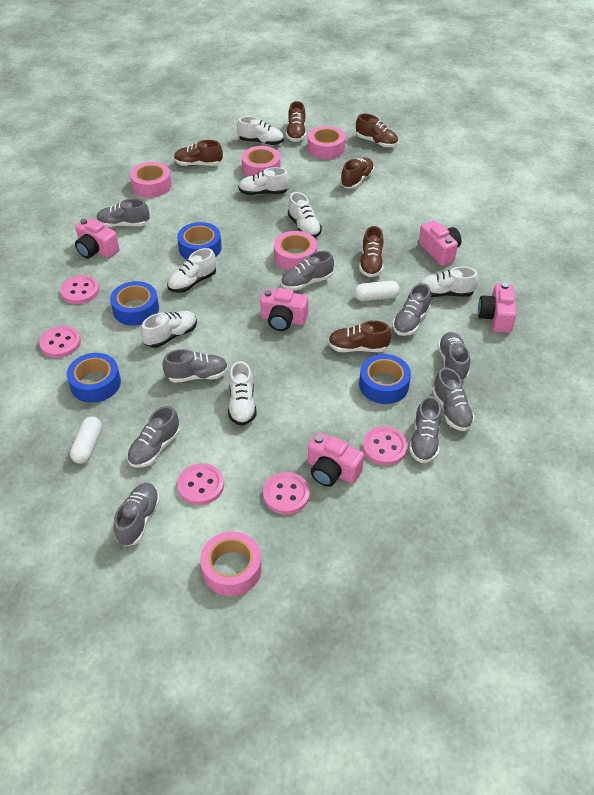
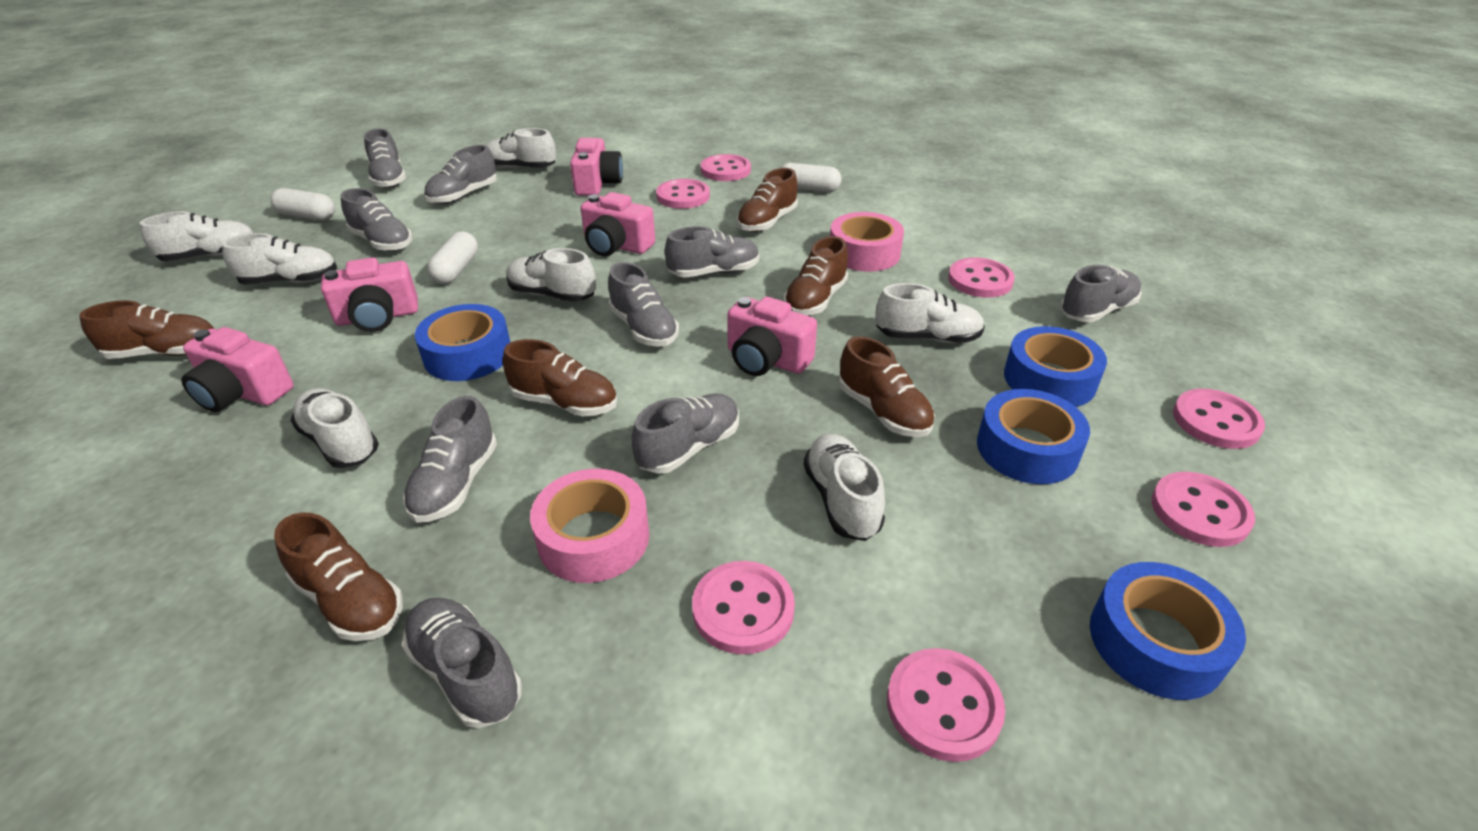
pink button: [39,326,81,358] [60,275,99,304] [177,463,224,505] [263,472,310,514] [363,426,408,465] = 5 -> [656,179,710,209] [692,561,795,654] [701,154,751,181] [887,648,1005,762] [948,258,1015,298] [1152,472,1255,547] [1173,389,1265,449] = 7
pink tape: [130,162,172,198] [200,531,262,596] [242,146,280,177] [274,231,317,271] [308,126,345,159] = 5 -> [530,469,649,583] [830,212,904,272] = 2
white capsule: [70,416,102,464] [354,281,400,301] = 2 -> [270,188,335,220] [427,232,478,284] [780,163,841,192] = 3

